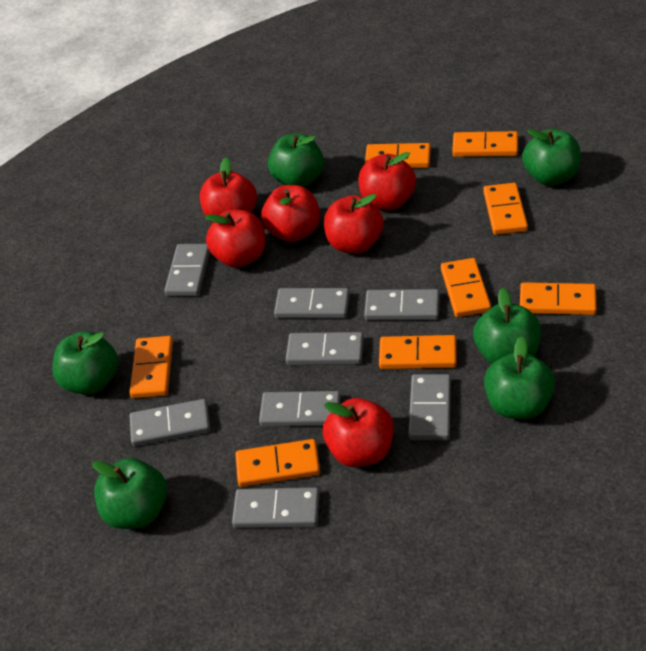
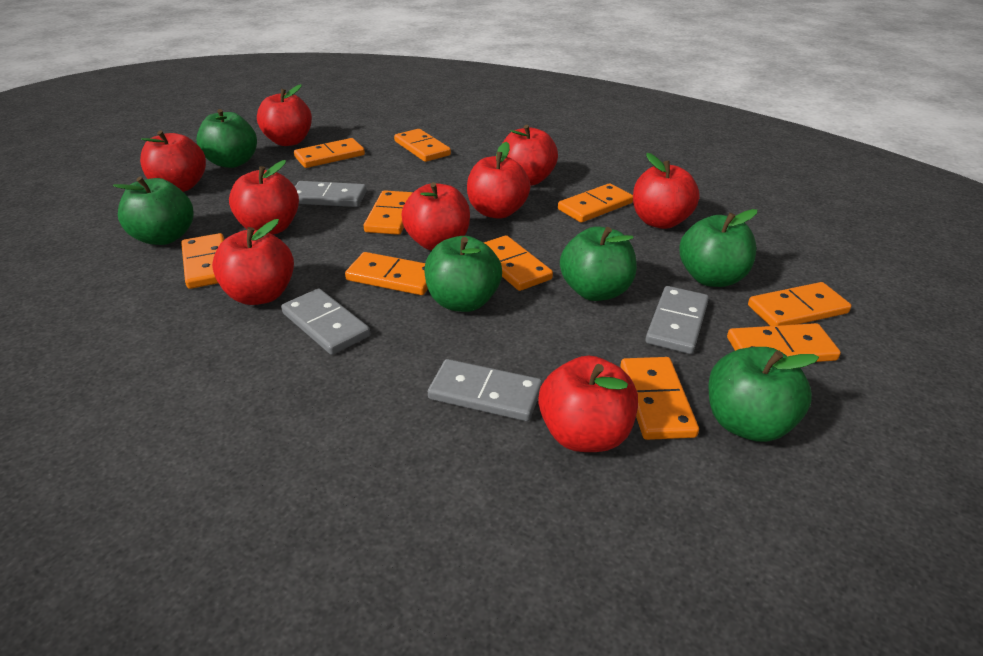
grey domino: [130,399,210,446] [164,244,210,296] [232,487,320,528] [259,391,341,427] [274,288,350,318] [286,332,364,365] [364,289,440,320] [408,374,451,440] = 8 -> [281,288,370,355] [295,181,367,207] [428,359,542,421] [645,286,709,354] = 4
orange domino: [129,336,173,398] [236,439,320,487] [365,143,431,168] [379,335,457,369] [441,258,491,317] [452,131,518,157] [483,183,528,235] [520,282,597,315] = 8 -> [181,233,225,289] [294,138,365,168] [345,252,428,295] [364,190,413,235] [394,129,451,162] [483,235,553,291] [558,183,633,223] [620,357,699,440] [727,323,841,362] [748,282,851,326] = 10
red apple: [200,157,257,223] [205,210,266,268] [261,185,320,242] [323,398,394,467] [324,194,384,254] [359,152,416,210] = 6 -> [140,131,206,192] [212,219,294,305] [229,160,299,234] [257,84,312,146] [402,182,470,250] [467,142,530,219] [503,125,558,186] [538,356,638,452] [633,153,700,229] = 9

